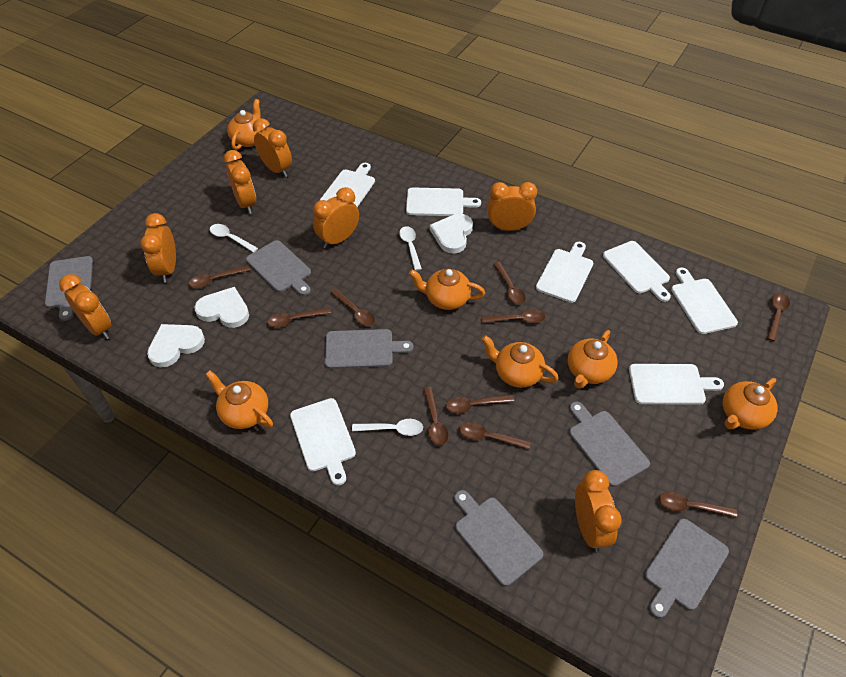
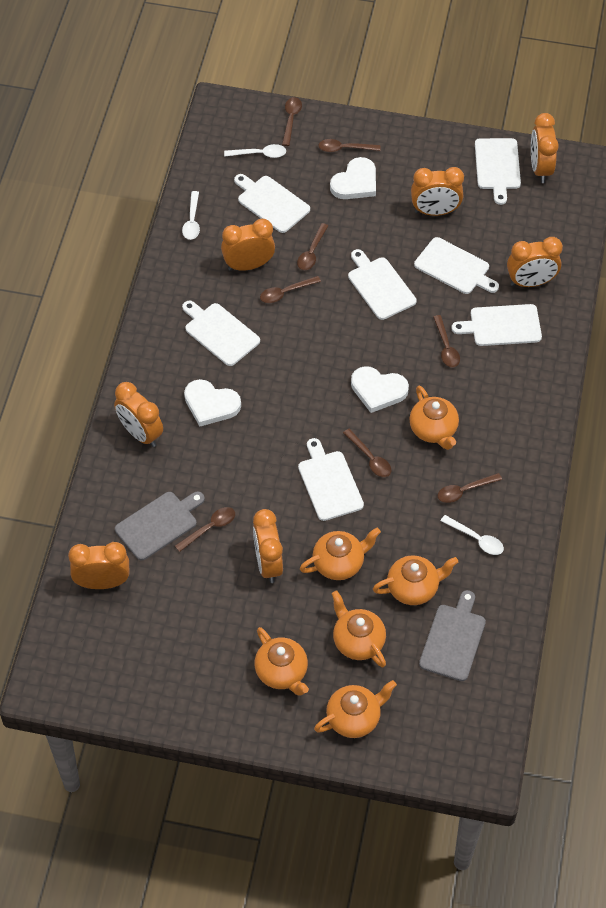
brown spoon: [189,265,250,288] [267,307,331,328] [331,289,375,326] [423,387,449,446] [446,395,514,414] [460,422,531,449] [481,309,545,323] [494,262,526,304] [659,492,737,518] [767,293,790,342] = 10 -> [175,507,235,552] [260,276,321,303] [282,97,302,146] [297,223,328,270] [318,139,380,152] [343,429,391,477] [433,315,460,367] [438,473,502,503] = 8
grey cutting board: [45,256,93,321] [246,240,311,296] [325,329,414,369] [454,490,543,586] [569,402,650,487] [644,519,729,618] = 6 -> [115,492,205,560] [419,590,486,681] = 2

